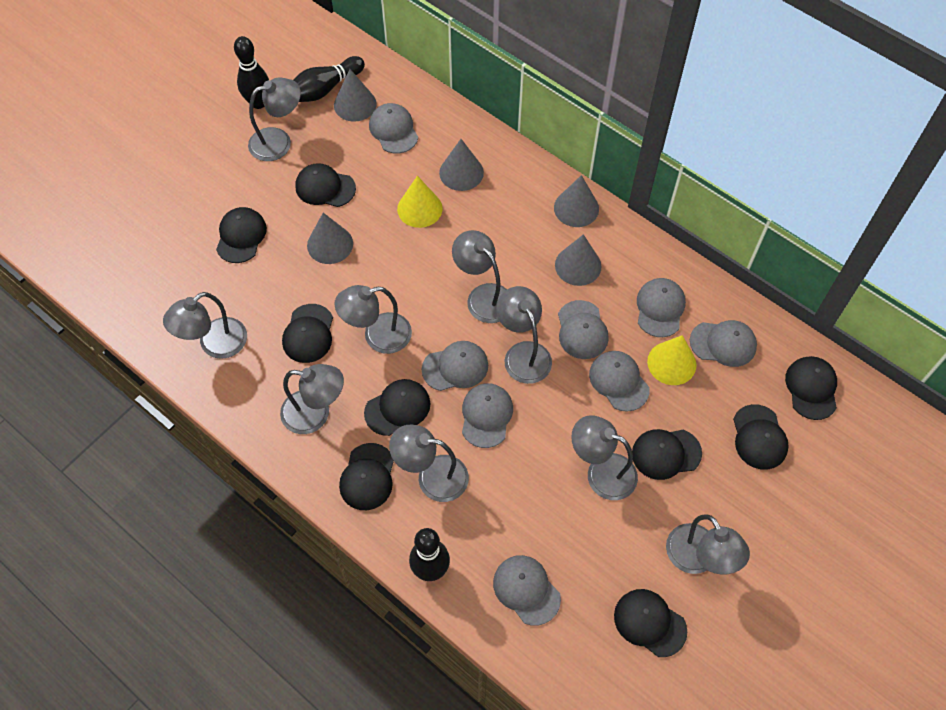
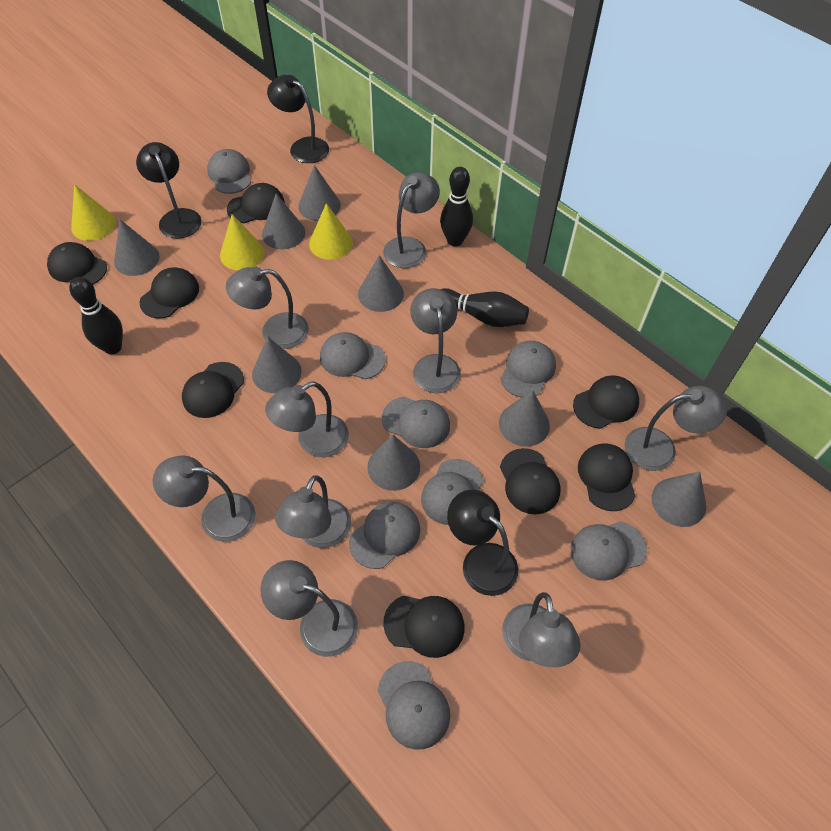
black cap: [216,207,267,263] [282,304,333,363] [295,163,356,207] [339,443,394,510] [364,379,431,436] [614,589,687,657] [632,429,702,480] [733,404,789,470] [785,356,837,420] = 9 -> [47,242,107,284] [139,267,199,319] [182,362,244,418] [227,183,285,223] [383,596,465,658] [500,448,560,514] [573,375,639,429] [578,443,635,511] = 8
black lamp: none = 0 -> [136,142,201,239] [267,75,329,163] [447,489,518,596] = 3
grey cone: [307,213,353,264] [334,69,377,122] [439,139,484,191] [554,175,599,227] [555,234,602,286] = 5 -> [114,220,159,276] [252,337,302,393] [262,193,305,249] [298,165,341,221] [358,255,404,312] [367,435,420,491] [499,390,550,447] [652,471,706,527] = 8
yellow cone: [397,176,443,228] [647,335,697,385] = 2 -> [71,184,115,241] [220,214,265,270] [309,203,353,260] = 3

